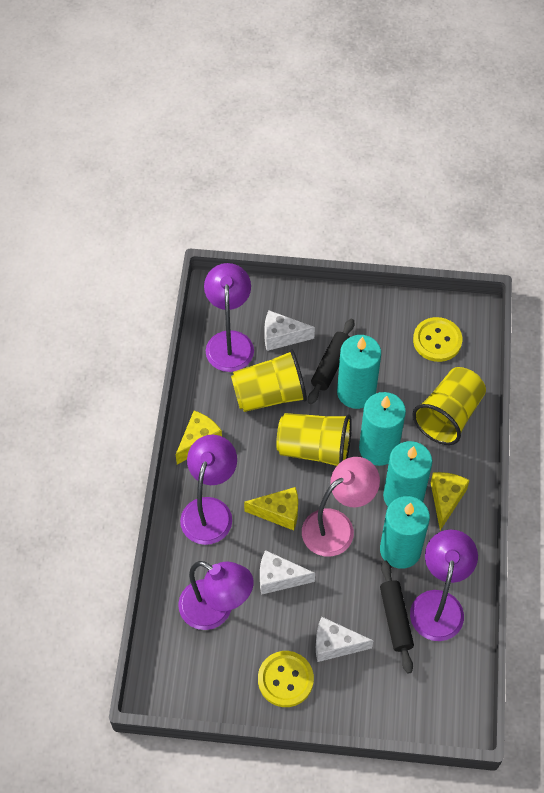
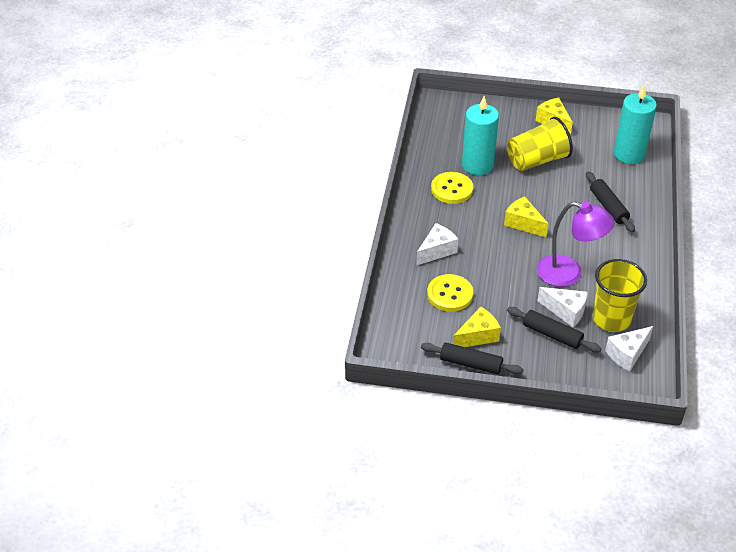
black rolling pin: [308,319,354,405] [380,560,414,673] = 2 -> [421,343,523,375] [507,307,601,353] [586,172,635,233] = 3
pink lamp: [302,457,380,557] = 1 -> none = 0
purple lamp: [178,561,253,630] [180,435,237,545] [204,263,254,372] [410,529,478,641] = 4 -> [537,202,614,287] = 1
turquoise candle: [337,335,381,409] [359,392,406,466] [380,496,430,569] [383,441,432,506] = 4 -> [462,96,499,175] [614,86,657,164] = 2
yellow cup: [231,350,307,412] [276,413,352,466] [412,367,486,445] = 3 -> [507,117,573,171] [593,259,647,332] = 2

